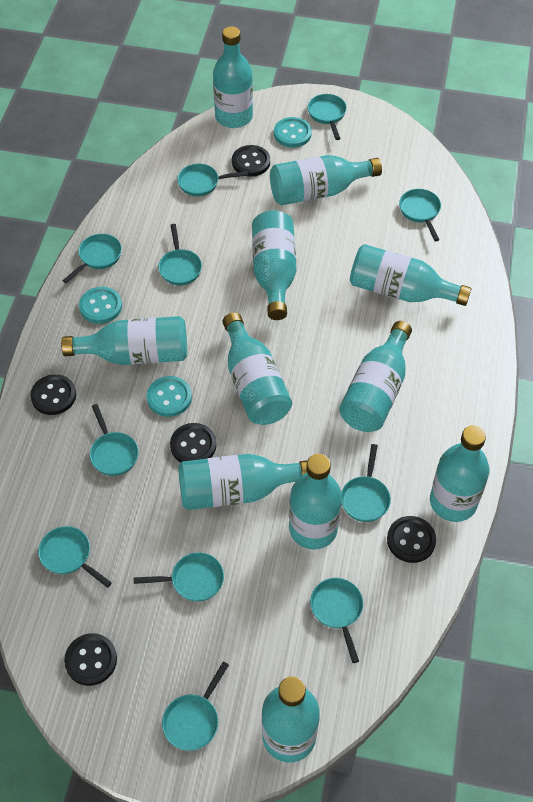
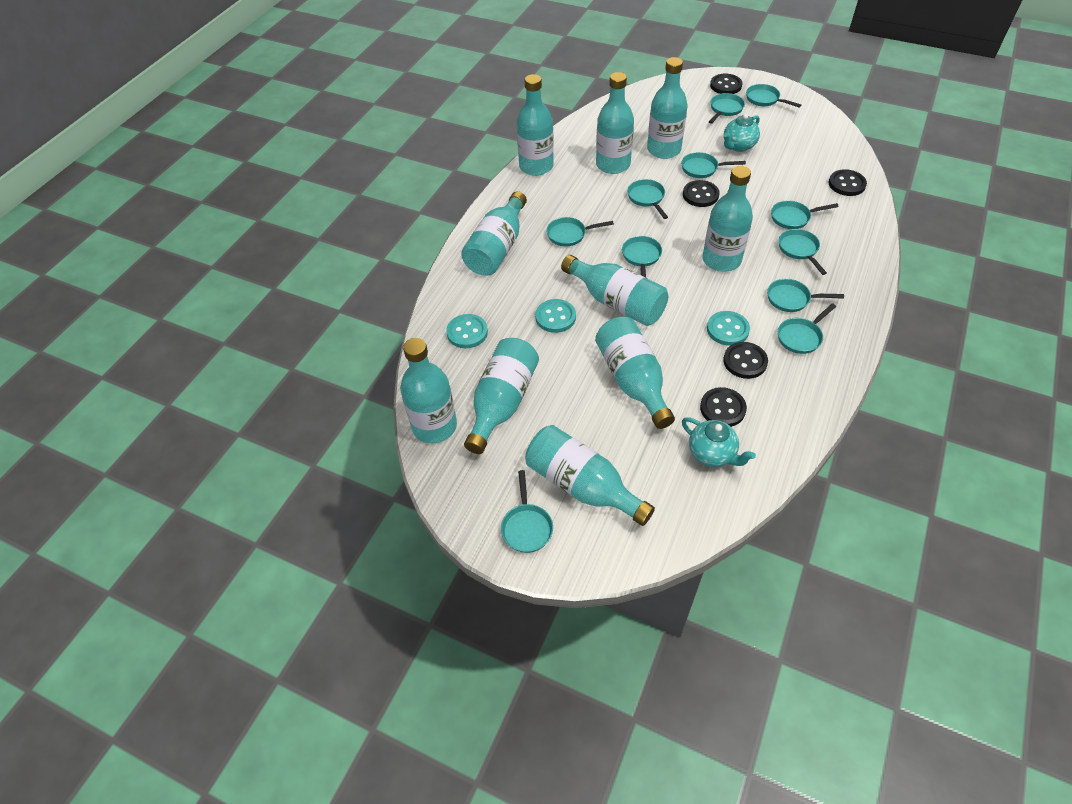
turquoise bottle: [61,316,187,365] [178,454,307,510] [213,26,253,128] [223,312,292,425] [252,210,296,320] [262,676,320,762] [270,155,382,205] [289,454,342,549] [339,321,412,432] [350,244,472,306] [430,425,489,522] = 11 -> [400,338,457,443] [461,191,527,276] [464,338,539,454] [517,74,554,176] [525,425,655,526] [561,255,668,326] [595,317,675,429] [596,72,634,174] [647,57,688,159] [702,166,753,272] = 10
turquoise teapot: none = 0 -> [682,417,756,467] [724,114,760,152] = 2

